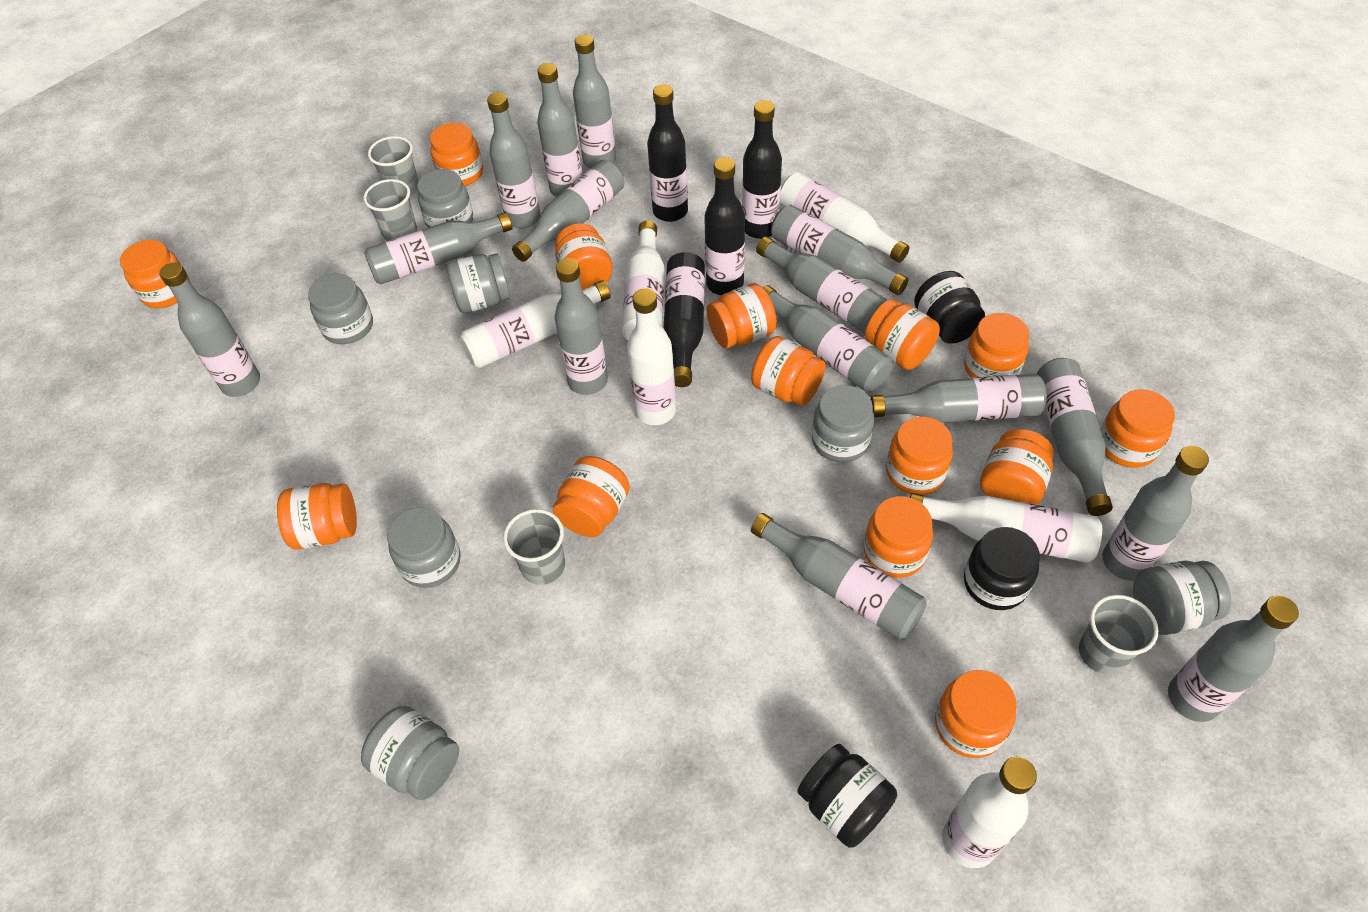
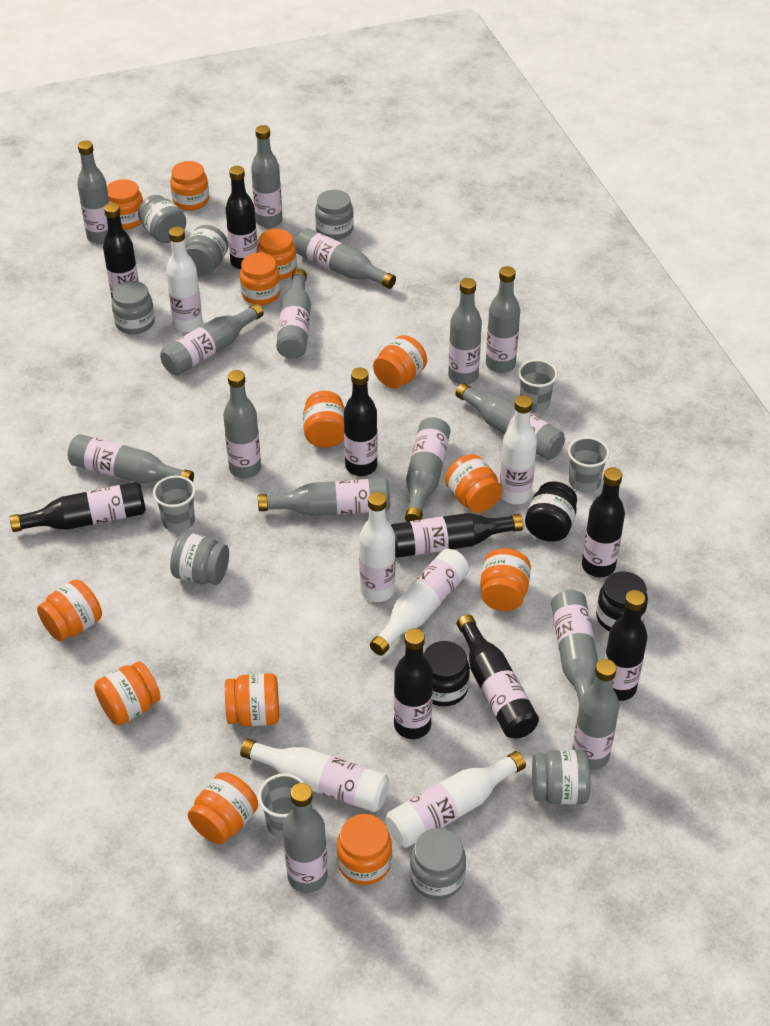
black bottle: [647,84,688,222] [663,252,705,387] [704,157,745,295] [742,100,782,239] = 4 -> [9,482,146,532] [103,203,139,299] [226,166,258,270] [344,368,378,476] [391,513,523,558] [394,628,433,739] [457,614,539,738] [582,467,625,577] [604,590,648,701] = 9
orange jar: [120,240,190,308] [277,483,357,550] [430,123,483,186] [553,456,630,537] [555,223,613,290] [707,283,777,348] [751,336,825,406] [864,496,933,578] [865,299,940,370] [886,416,953,495] [935,670,1017,758] [964,313,1029,378] [980,429,1054,505] [1100,389,1175,468] = 14 -> [37,579,102,641] [94,661,161,725] [107,179,143,229] [170,161,209,211] [188,772,258,845] [225,673,279,726] [240,253,280,305] [257,229,297,280] [303,391,345,448] [336,814,392,885] [373,335,427,389] [445,454,502,513] [480,548,531,611] = 13

